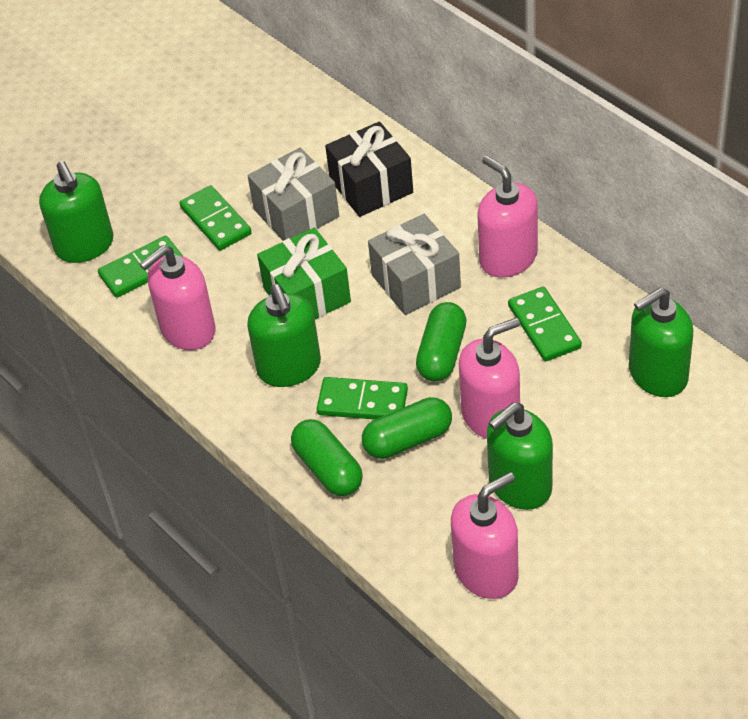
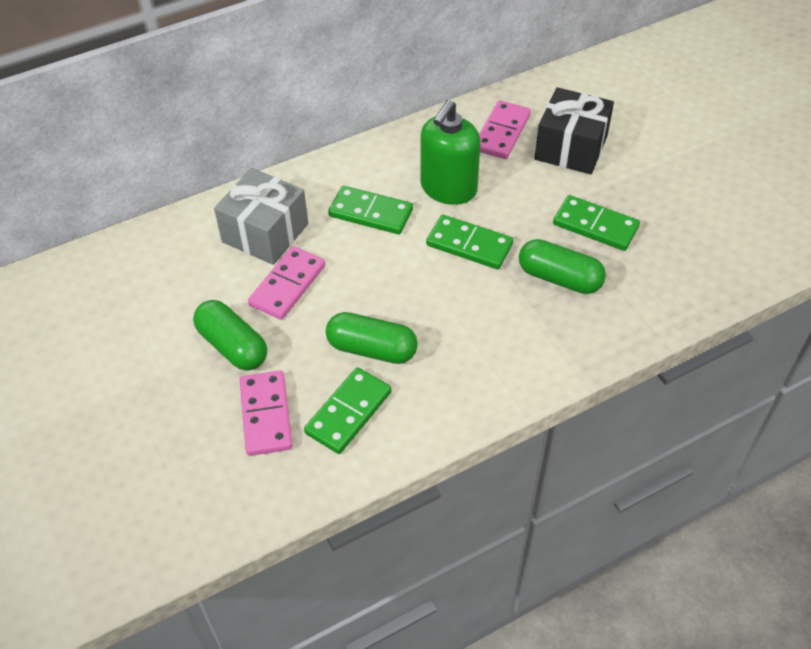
green gift: [257,228,351,319] = 1 -> none = 0
green soap dispenser: [39,161,113,263] [247,284,321,387] [487,402,553,510] [629,288,693,397] = 4 -> [421,100,481,205] = 1
grey gift: [248,148,339,241] [368,214,461,315] = 2 -> [214,168,308,265] = 1
pink domino: none = 0 -> [240,371,292,456] [248,246,325,320] [479,100,531,159] = 3
pink soap dispenser: [140,245,216,350] [451,472,519,599] [459,318,520,439] [477,156,538,278] = 4 -> none = 0

